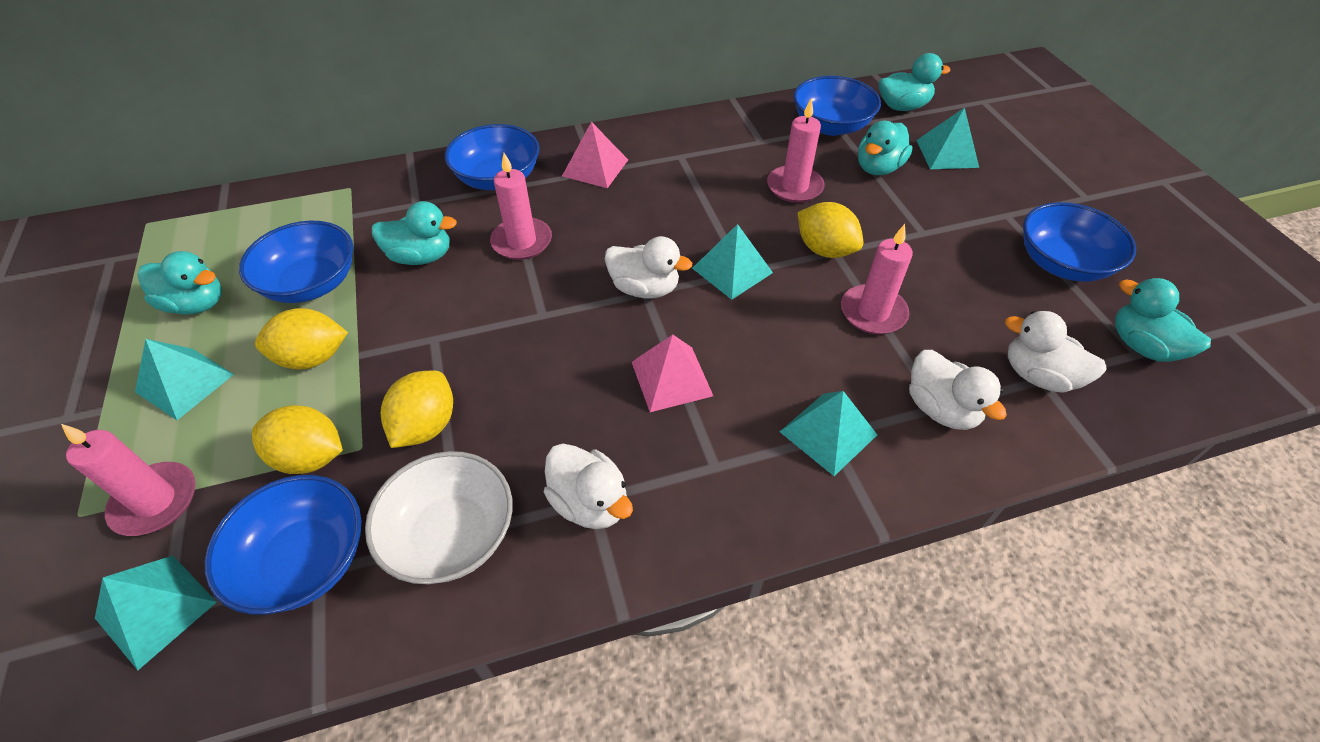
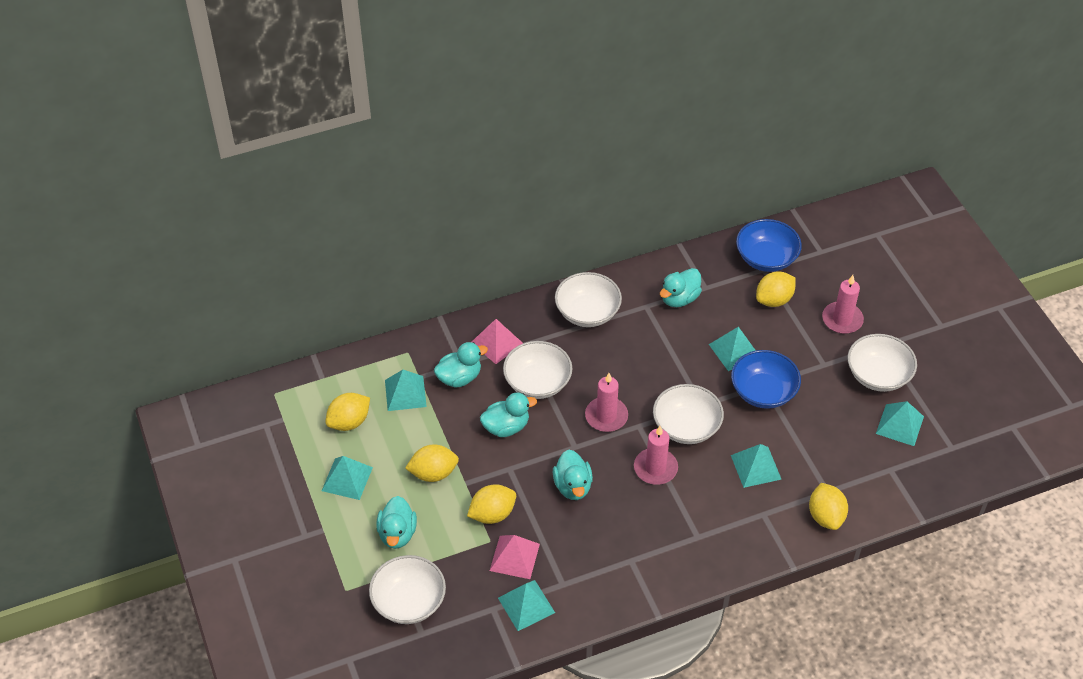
blue bowl: [205,475,361,615] [239,221,353,303] [445,124,539,190] [793,76,881,136] [1023,202,1136,282] = 5 -> [731,350,801,409] [736,219,802,272] = 2
pink candle: [61,424,196,536] [490,153,552,260] [767,98,825,203] [841,224,913,334] = 4 -> [585,373,628,432] [634,426,678,485] [822,275,864,334] = 3
turquoise pyramid: [95,556,217,670] [135,339,234,420] [692,224,773,300] [780,391,877,476] [916,108,979,169] = 5 -> [322,456,373,500] [385,370,427,411] [498,580,555,631] [709,327,756,371] [731,444,781,488] [876,401,924,446] = 6
white bowl: [365,451,513,584] = 1 -> [369,555,446,624] [503,341,572,399] [555,272,622,327] [653,384,724,444] [848,334,917,392] = 5
white duck: [544,444,633,529] [605,236,692,298] [909,350,1007,430] [1005,311,1107,393] = 4 -> none = 0
yellow lemon: [252,405,343,474] [255,308,348,370] [381,371,453,448] [798,202,863,258] = 4 -> [325,393,370,431] [405,444,459,482] [467,484,516,524] [756,272,796,307] [809,483,848,530] = 5

